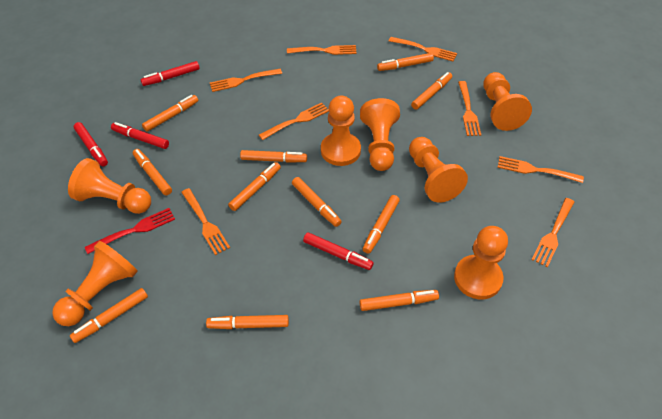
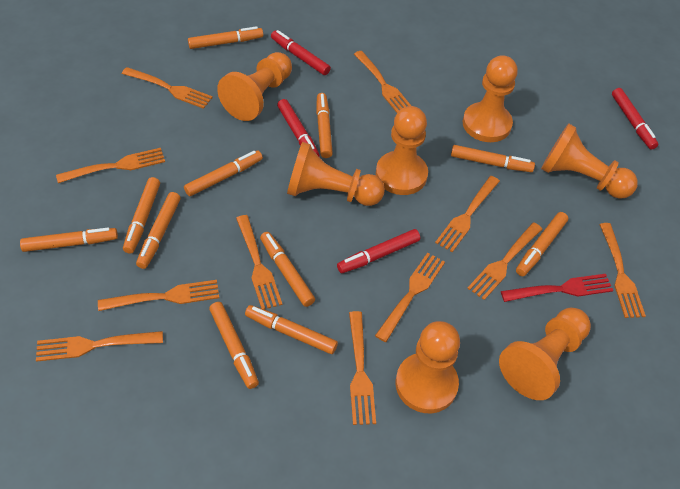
orange fork: [181,188,230,255] [210,69,282,92] [259,103,329,140] [287,45,357,55] [389,37,457,61] [458,81,481,136] [497,156,584,183] [532,198,574,267] = 8 -> [36,331,163,362] [56,148,165,183] [98,280,219,311] [122,67,213,109] [236,215,282,310] [349,311,376,425] [354,51,411,113] [375,253,445,342] [435,176,500,252] [467,223,542,300] [599,223,646,318] = 11

